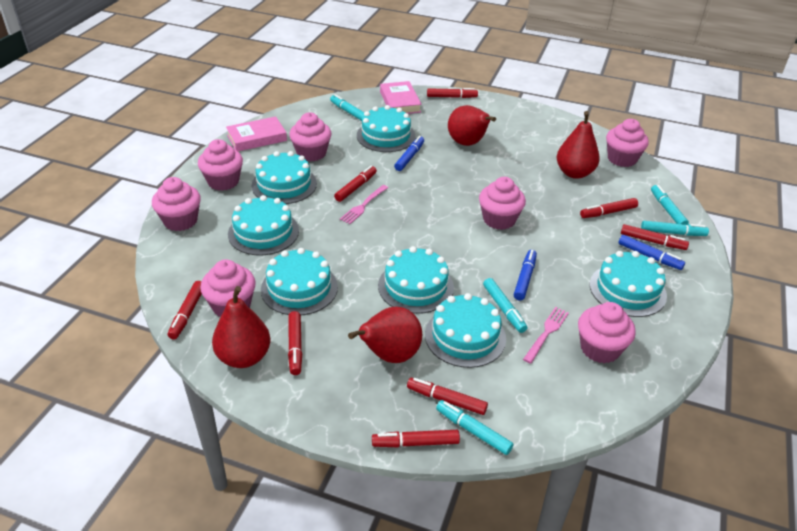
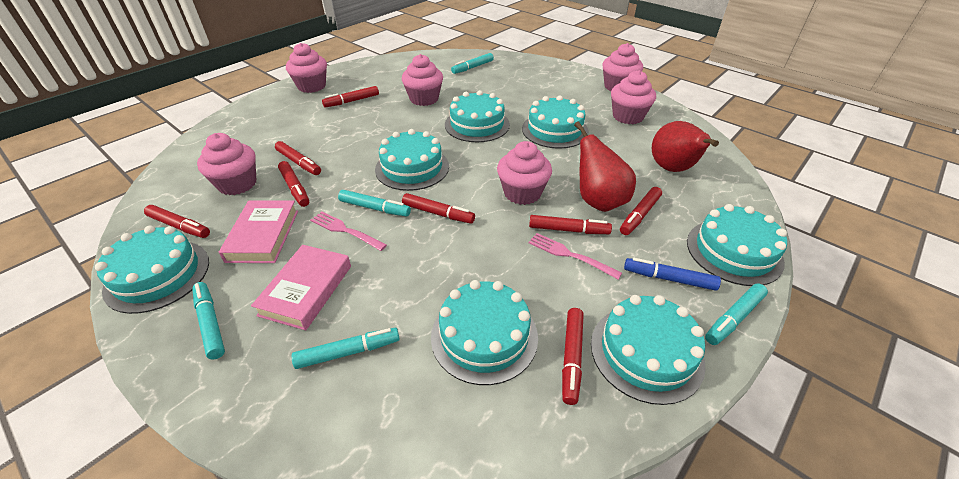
blue marker: [394,136,424,171] [514,250,537,301] [618,235,685,270] = 3 -> [624,258,721,291] = 1
pink cupcake: [152,177,201,231] [198,139,243,191] [200,259,256,317] [289,112,331,161] [479,177,526,230] [578,302,636,363] [606,119,649,167] = 7 -> [197,133,256,195] [286,43,327,93] [402,54,443,106] [497,141,552,205] [603,43,643,91] [611,70,656,124] = 6
red pear: [212,286,270,368] [348,307,422,363] [448,105,496,146] [557,111,600,179] = 4 -> [574,121,636,212] [652,121,719,172] = 2

